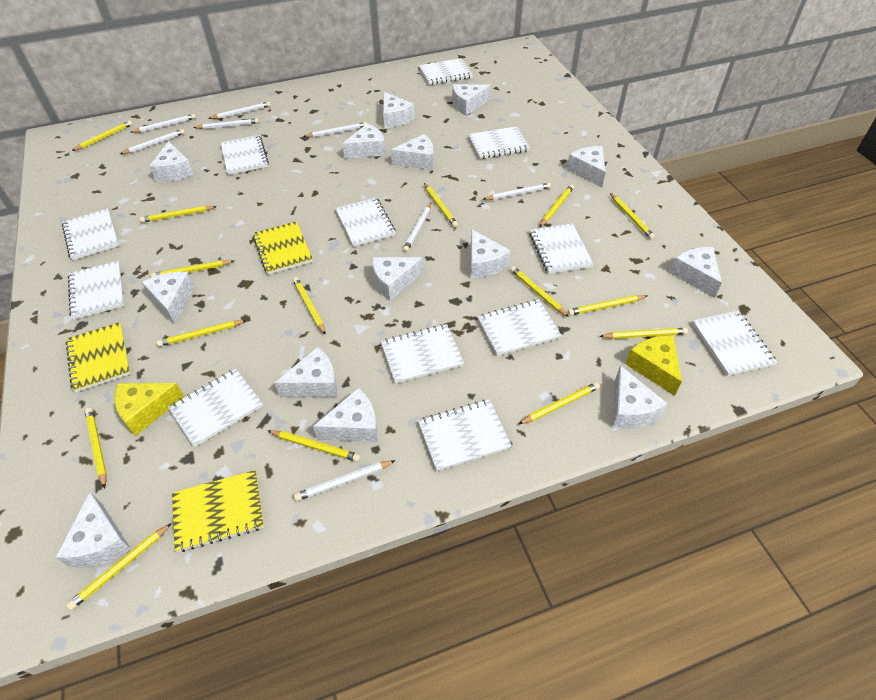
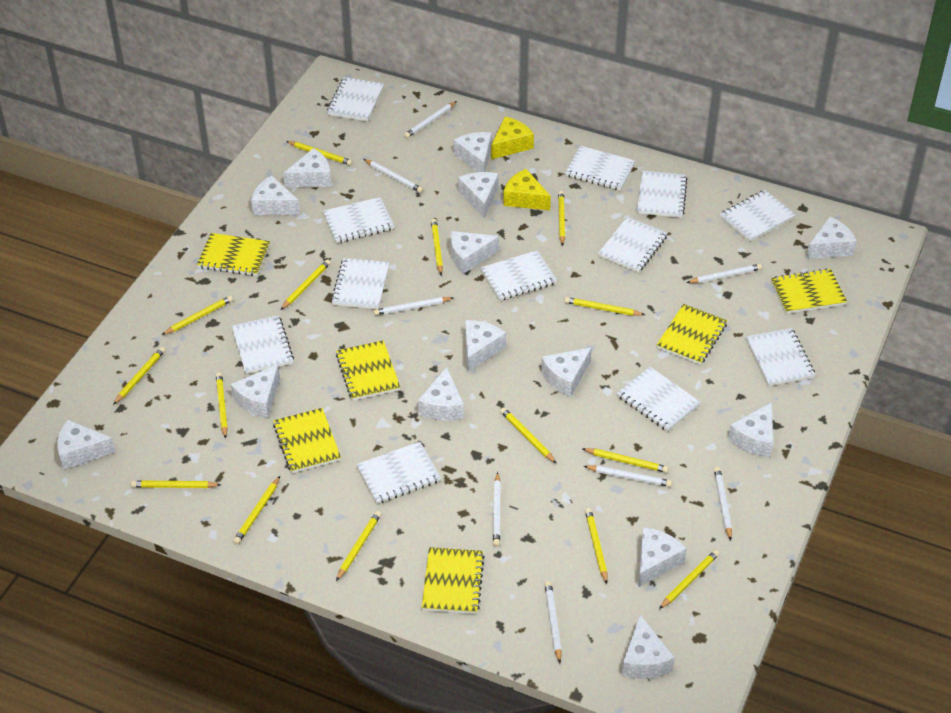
yellow notebook: [66,322,131,392] [172,470,264,552] [253,221,313,275] = 3 -> [197,233,270,276] [273,408,341,473] [336,340,400,400] [422,547,485,614] [657,304,727,365] [771,268,847,314] = 6

